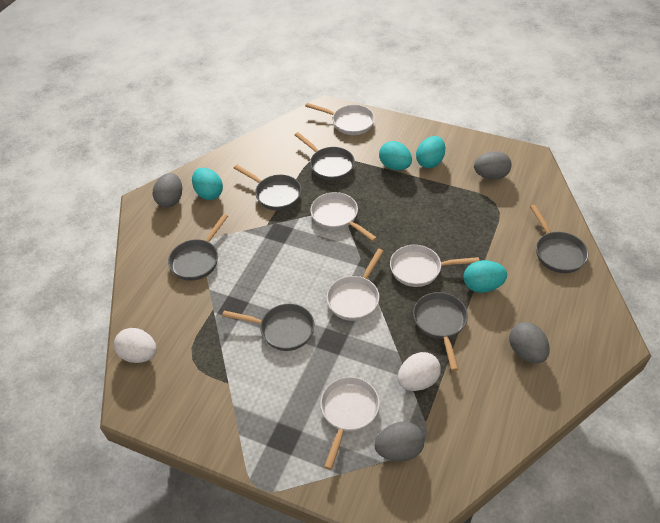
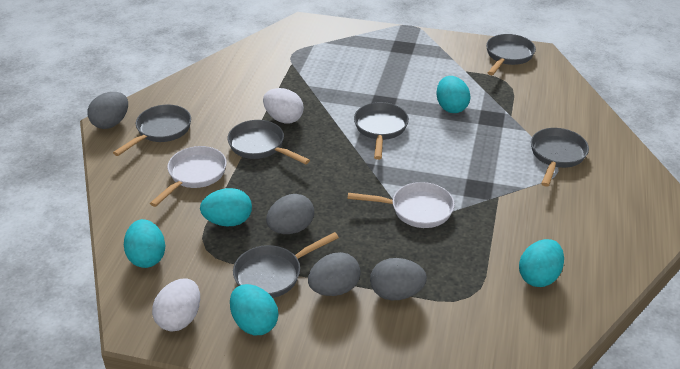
turquoise egg: [192,168,223,200] [379,141,412,170] [416,136,445,168] [464,260,507,293] = 4 -> [124,219,165,268] [200,188,252,226] [230,284,278,335] [436,76,471,113] [519,239,564,287] = 5
white pan: [305,103,375,135] [310,192,377,241] [320,377,380,470] [326,249,384,321] [390,245,479,287] = 5 -> [150,146,227,207] [348,182,455,228] = 2

